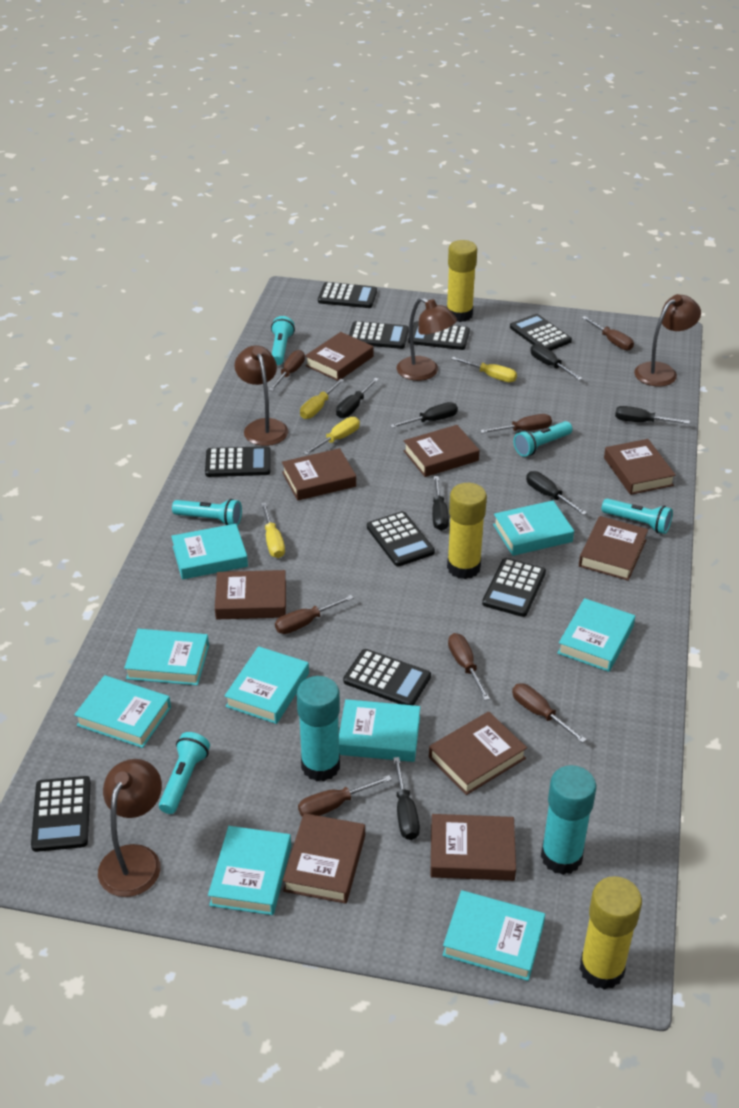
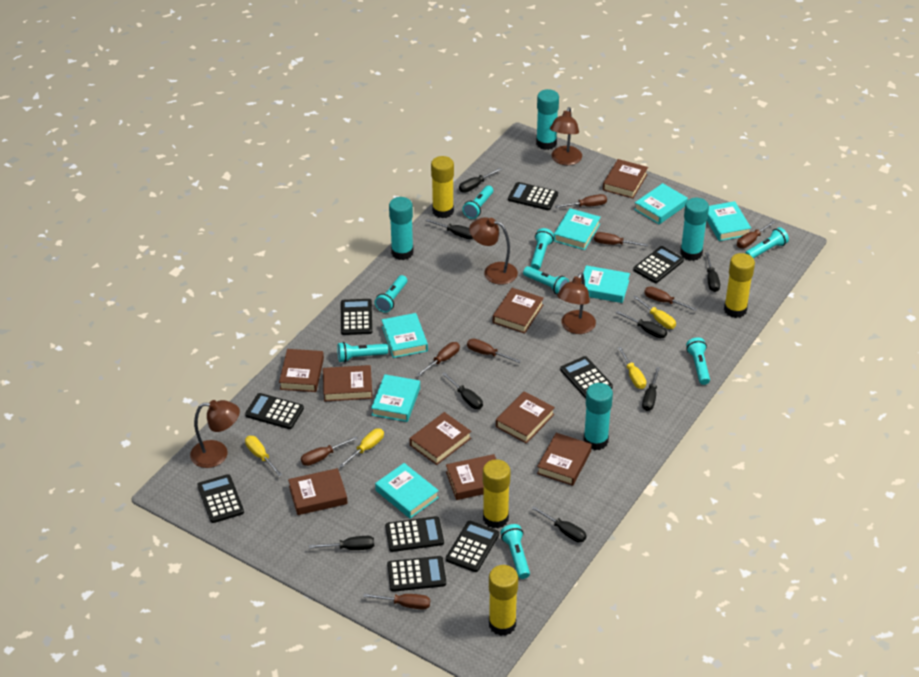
black screwdriver: [336,378,379,418] [390,402,458,428] [393,757,420,840] [432,476,449,531] [526,471,587,515] [531,344,583,380] [615,406,690,424] = 7 -> [309,536,374,550] [425,219,473,239] [442,372,483,409] [459,168,502,193] [531,506,587,542] [616,311,667,338] [642,367,660,411] [705,252,720,292] = 8
brown screwdriver: [269,350,305,391] [275,595,354,634] [298,775,392,817] [448,633,490,700] [480,414,552,433] [512,683,587,743] [582,316,634,350] = 7 -> [301,436,358,466] [363,594,430,610] [416,342,460,376] [467,338,521,363] [555,194,607,208] [594,232,649,247] [644,286,697,311] [737,221,776,248] = 8
turquoise book: [74,675,171,748] [124,629,209,685] [171,524,248,579] [208,826,291,915] [224,646,309,724] [339,699,420,762] [442,890,545,981] [493,500,574,556] [557,598,635,672] = 9 -> [371,374,420,422] [375,463,439,518] [382,313,428,358] [553,208,601,250] [583,265,630,303] [634,183,688,224] [707,201,751,241] = 7
turquoise flashlight: [159,732,210,814] [172,499,242,526] [271,316,295,365] [513,421,572,457] [601,498,673,534] = 5 -> [337,342,388,362] [374,275,407,313] [462,186,493,219] [501,524,530,579] [523,266,569,294] [531,228,554,270] [686,337,710,385] [745,227,789,259] = 8
turquoise glue stick: [297,676,340,781] [541,765,596,875] = 2 -> [389,197,414,260] [536,89,559,150] [583,383,613,450] [680,198,709,261] = 4
yellow glue stick: [447,240,477,322] [447,483,487,579] [580,876,642,990] = 3 -> [431,156,454,218] [483,459,511,528] [489,565,518,636] [724,253,755,318] = 4

